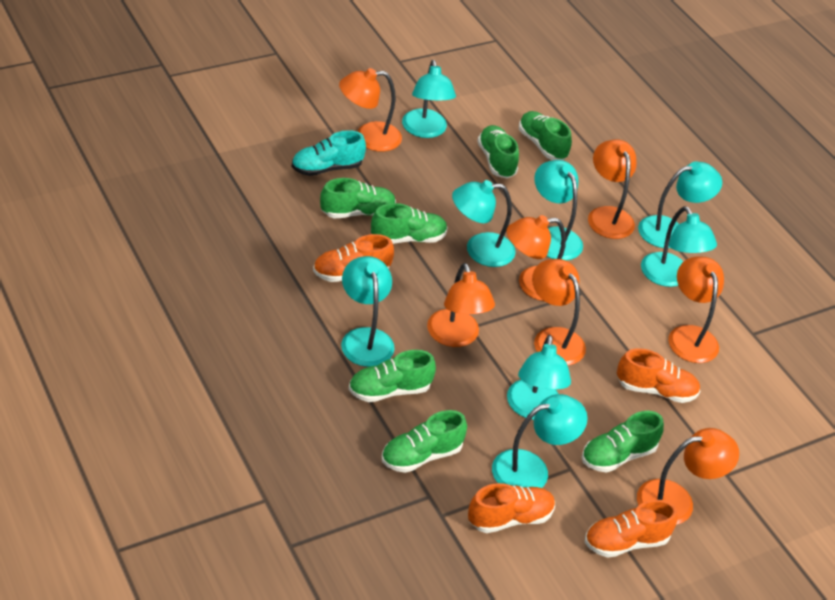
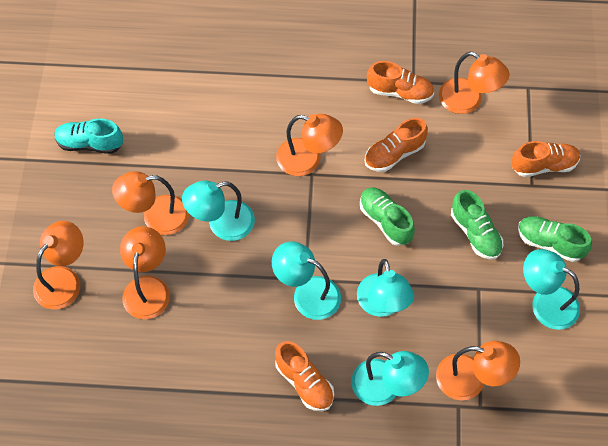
green shoe: [320,178,396,218] [349,350,436,402] [371,203,448,244] [382,410,467,473] [477,125,519,179] [519,111,572,160] [582,411,664,473] = 7 -> [360,188,415,246] [451,190,503,260] [518,216,592,262] = 3
orange lamp: [339,68,402,152] [427,263,495,347] [507,215,566,301] [532,259,586,366] [588,139,637,239] [637,428,739,525] [668,256,724,363] = 7 -> [33,221,84,309] [112,171,189,235] [120,226,170,319] [276,114,343,176] [436,341,520,400] [439,52,509,114] = 6
turquoise lamp: [341,256,394,367] [402,60,456,138] [452,180,516,267] [492,394,588,488] [507,335,571,420] [534,160,583,260] [638,161,722,248] [641,206,717,287] = 8 -> [182,180,255,241] [272,242,341,320] [351,351,429,406] [357,259,414,317] [523,249,580,330] = 5

